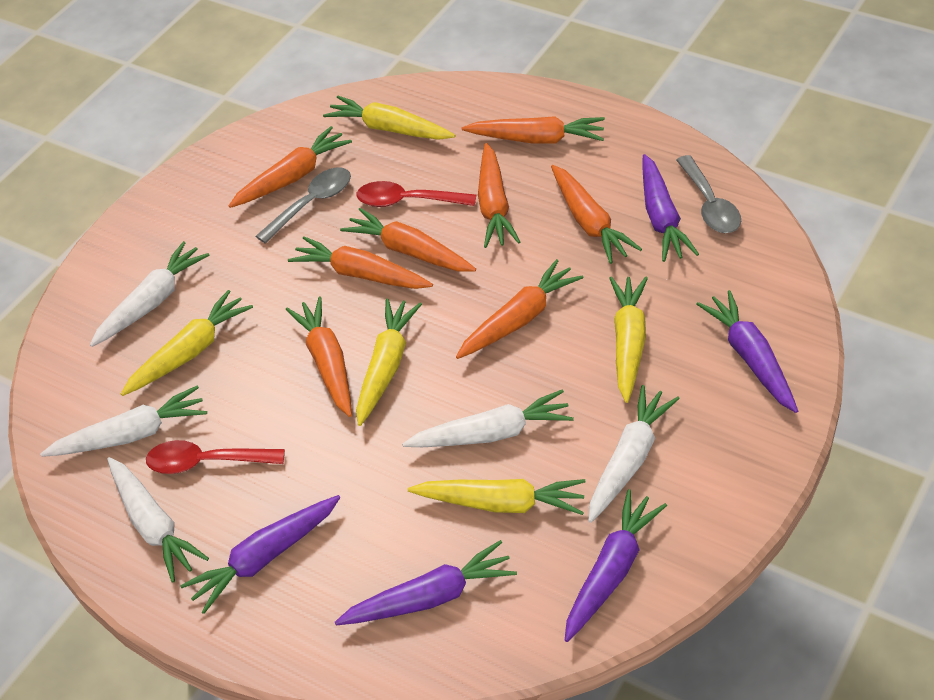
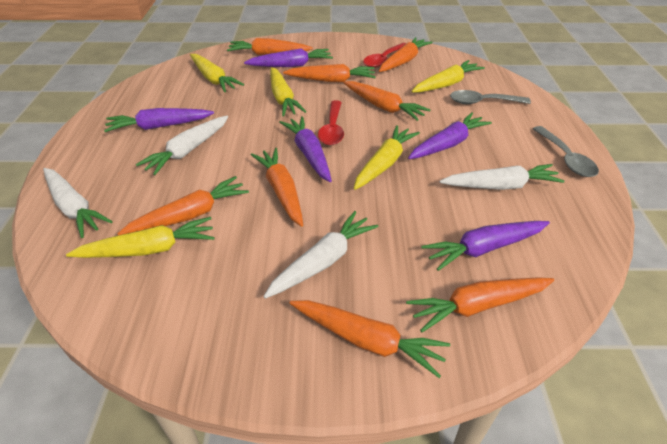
white carrot: [40,386,207,457] [90,241,210,347] [107,457,209,583] [402,390,574,447] [588,385,680,523] = 5 -> [43,168,113,238] [136,116,228,175] [263,211,379,299] [440,164,565,190] = 4

